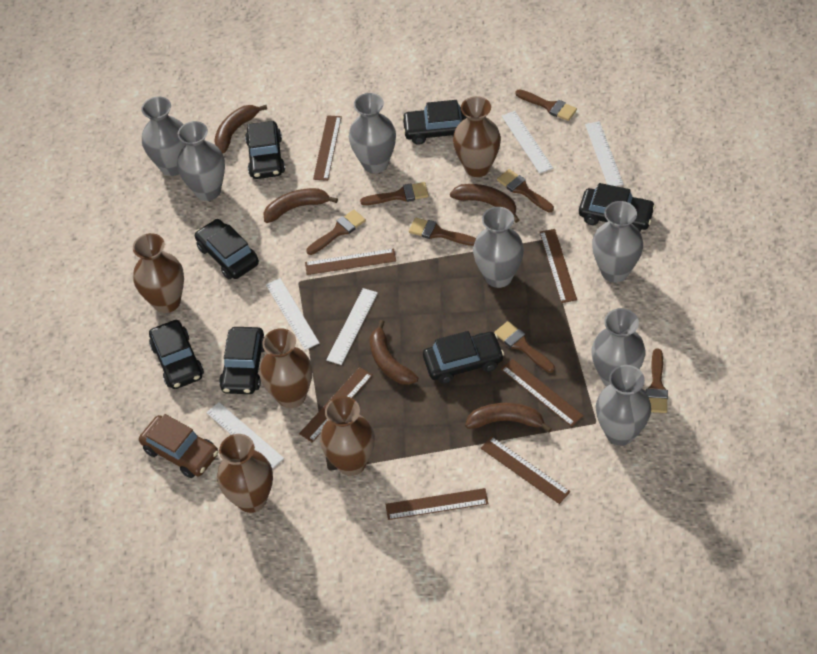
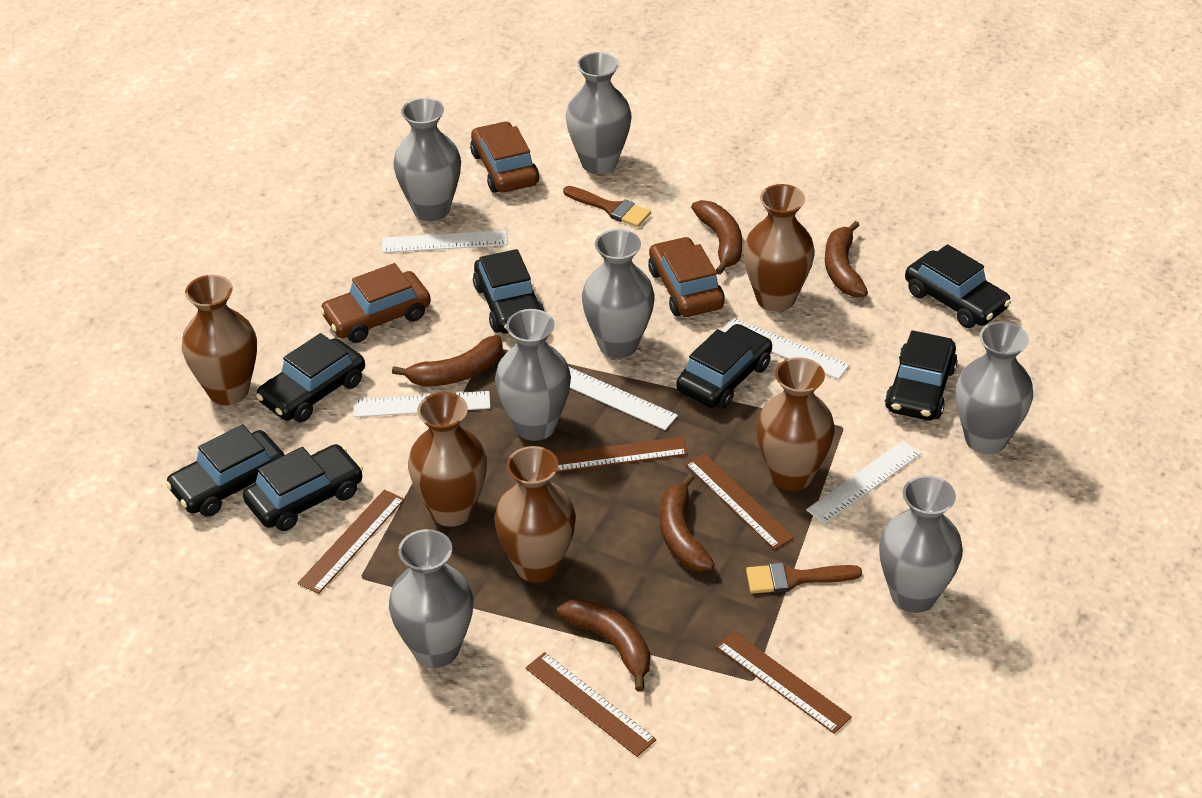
brown brush: [306,210,366,255] [360,182,429,205] [409,218,476,246] [494,321,555,373] [497,169,554,213] [516,89,577,121] [646,348,668,413] = 7 -> [563,186,651,227] [746,563,862,594] = 2
brown car: [139,414,218,478] = 1 -> [319,263,431,343] [470,121,539,193] [648,237,725,317] = 3
brown ruler: [299,367,373,443] [305,249,396,275] [313,115,342,181] [385,488,488,520] [481,436,570,504] [501,359,583,427] [540,229,577,303] = 7 -> [298,489,405,594] [525,652,656,757] [554,437,688,472] [685,453,794,550] [716,631,852,734] = 5

